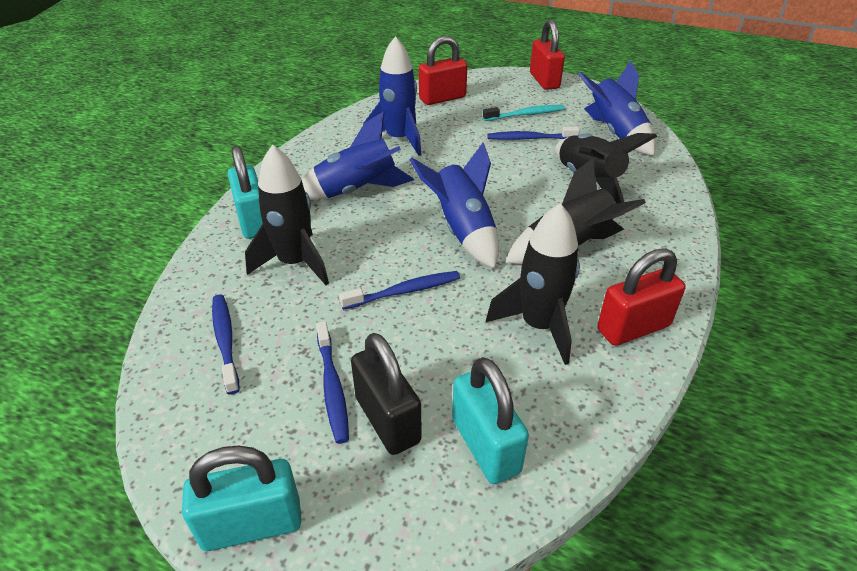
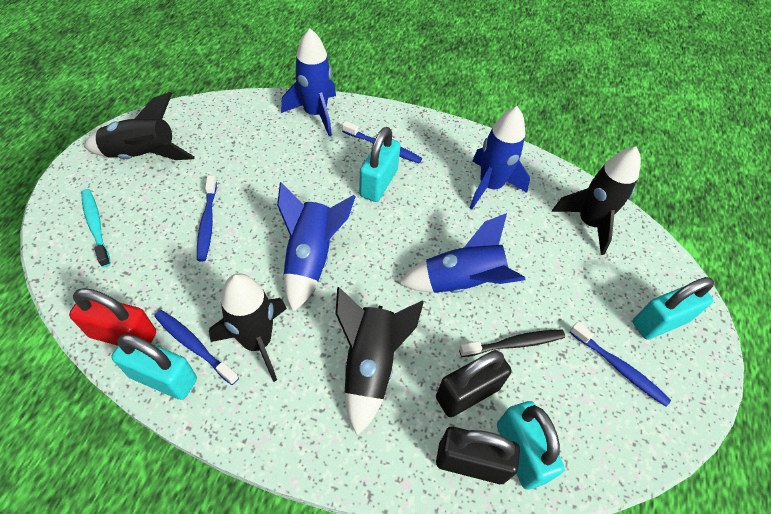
black padlock: [351,333,422,455] = 1 -> [436,350,512,417] [436,427,520,484] = 2
black toothbrush: none = 0 -> [459,329,565,357] = 1
red padlock: [419,36,468,105] [530,19,565,90] [597,248,686,346] = 3 -> [69,288,156,346] = 1
turquoise padlock: [182,446,302,551] [228,146,263,239] [452,357,529,484] = 3 -> [111,334,197,400] [359,127,401,202] [497,401,565,490] [633,277,714,340] = 4

